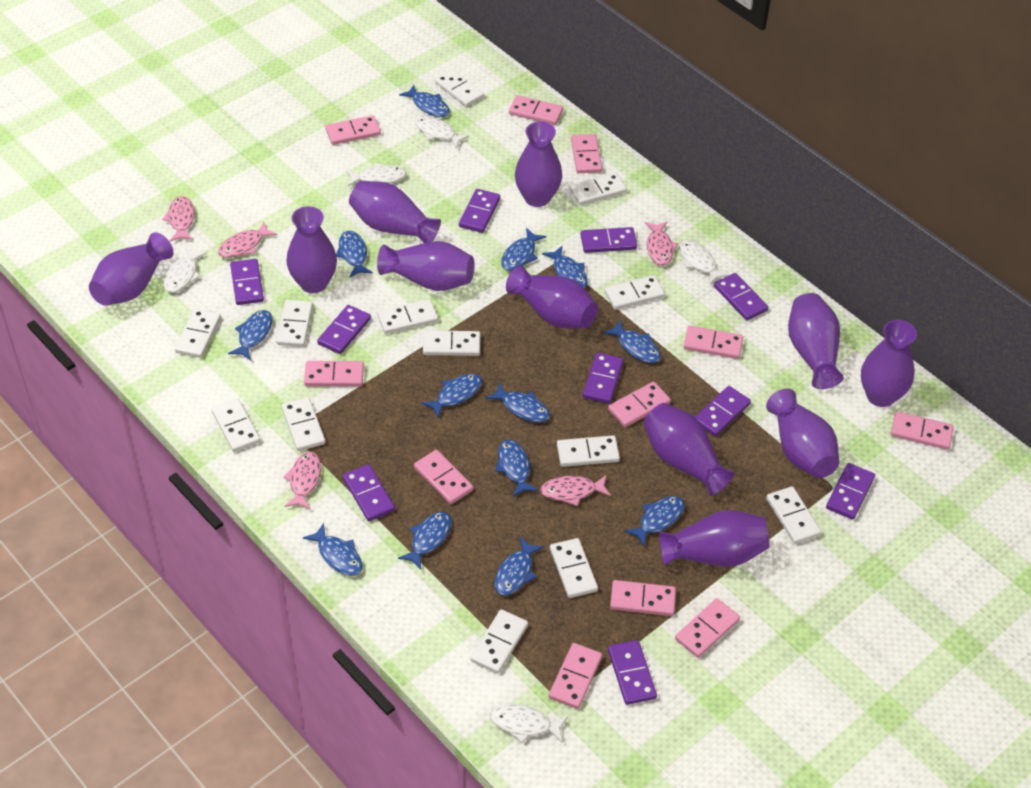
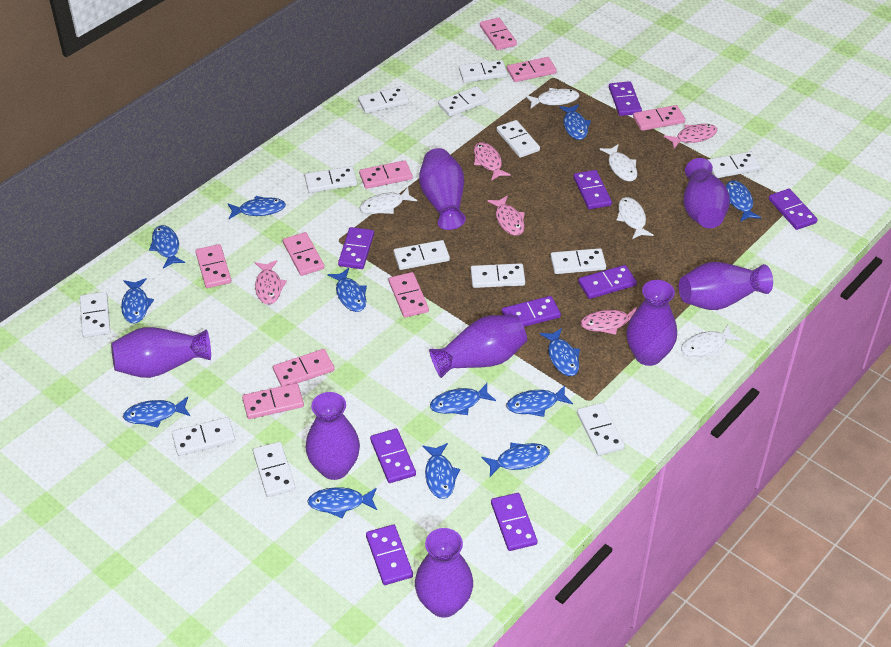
pink domino: [304,361,364,387] [325,115,381,145] [414,450,473,505] [509,95,563,125] [549,643,602,709] [571,134,602,173] [608,382,671,427] [610,580,676,616] [675,598,740,658] [684,326,743,359] [891,411,954,450] = 11 -> [195,244,231,288] [242,383,304,419] [273,349,334,386] [283,232,324,276] [359,160,413,189] [389,272,429,318] [480,18,517,50] [507,57,557,82] [633,105,685,131] = 9
purple domino: [230,259,264,305] [317,305,371,354] [343,464,395,521] [459,189,500,233] [580,227,637,253] [583,353,624,404] [608,640,657,705] [695,386,751,436] [714,273,768,320] [826,463,875,520] = 10 -> [338,227,374,269] [366,525,413,585] [370,429,416,483] [491,493,537,551] [502,296,561,327] [573,170,612,209] [578,265,637,299] [609,81,642,116] [769,189,818,230] = 9
purple vase: [89,232,173,306] [287,206,337,293] [349,181,441,243] [377,241,475,291] [506,265,598,328] [515,122,562,207] [644,403,735,496] [659,510,769,567] [766,389,839,478] [788,293,844,389] [861,320,917,407] = 11 -> [111,327,211,378] [305,392,360,480] [415,528,473,617] [419,148,466,230] [429,315,527,378] [626,280,677,366] [679,262,773,310] [684,158,730,228] = 8

